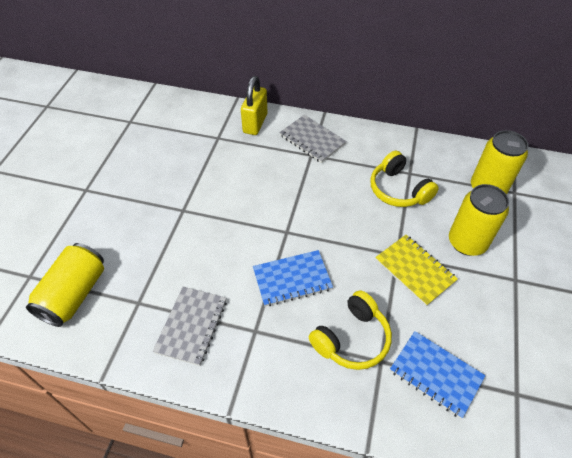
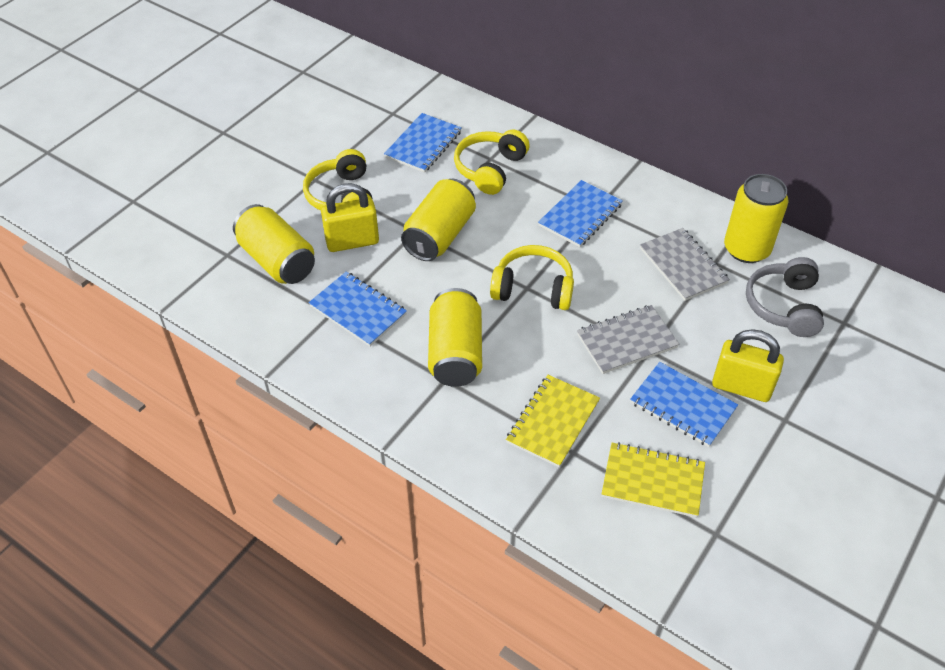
blue notebook: [253,250,333,306] [390,331,486,419] = 2 -> [309,272,407,346] [384,113,462,173] [538,180,623,247] [630,362,738,447] = 4
grey headphones: none = 0 -> [746,257,824,337] = 1
yellow can: [26,243,104,327] [449,184,509,256] [471,130,528,195] = 3 -> [233,204,315,284] [401,179,476,261] [428,288,482,387] [724,174,788,263] = 4
yellow headphones: [309,290,392,370] [370,151,439,207] = 2 -> [303,149,372,210] [454,130,530,195] [490,245,574,310] = 3
yellow notebook: [375,235,458,306] = 1 -> [506,375,600,467] [602,442,705,518] = 2
yellow padlock: [241,76,267,135] = 1 -> [321,183,379,252] [712,329,784,402] = 2

